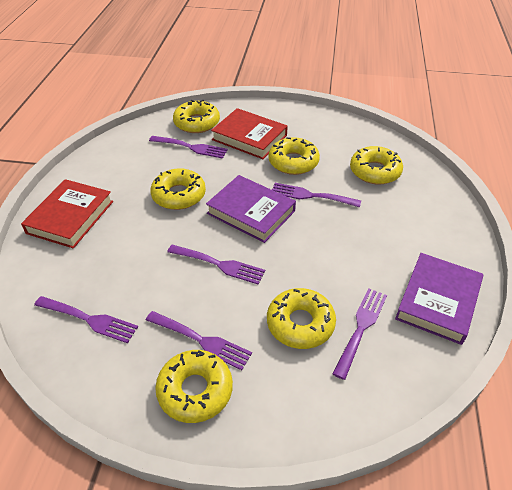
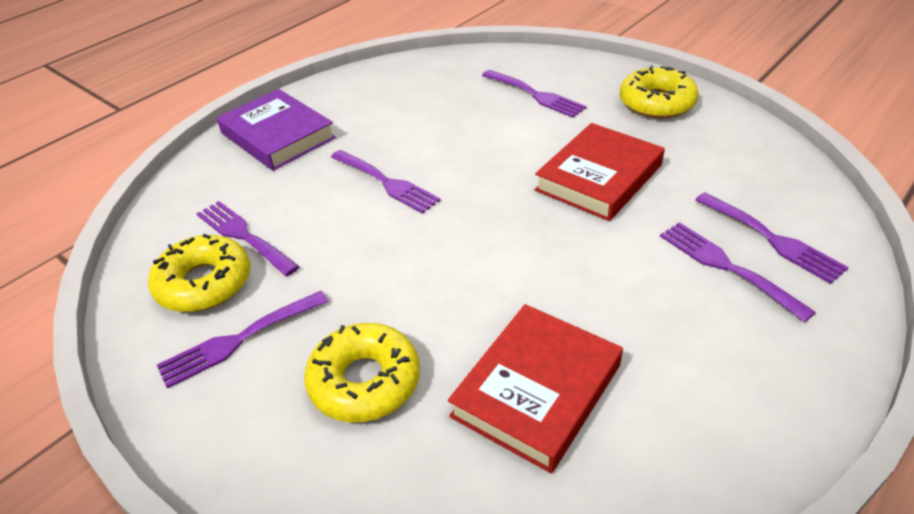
purple book: [206,175,296,243] [395,253,483,345] = 2 -> [217,89,336,171] = 1
yellow donut: [150,168,206,210] [155,350,233,423] [173,99,220,133] [267,288,336,349] [268,137,320,175] [350,146,403,185] = 6 -> [148,234,250,312] [304,323,420,422] [620,66,699,118] = 3

